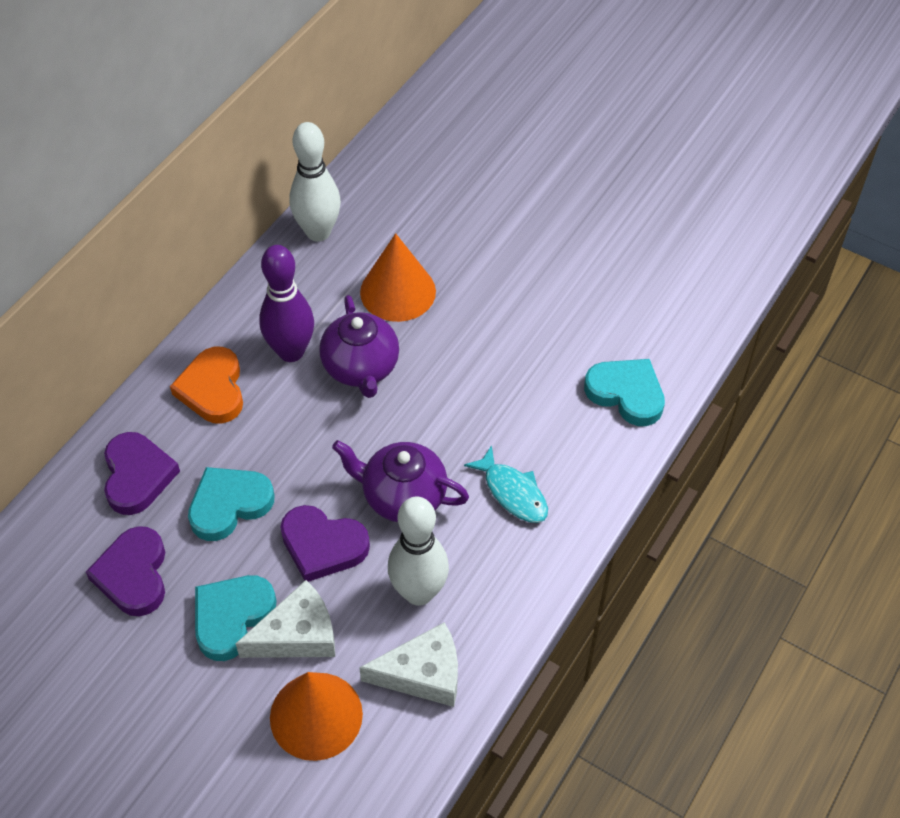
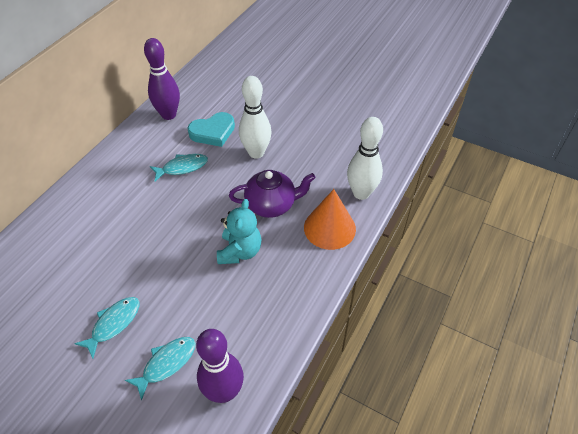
orange cone: [270,672,363,761] [360,233,436,322] = 2 -> [304,189,356,250] = 1
orange heart: [170,347,243,424] = 1 -> none = 0
purple bowling pin: [259,245,314,362] = 1 -> [144,38,180,120] [196,329,244,403] = 2
purple heart: [86,526,165,616] [104,432,180,515] [281,505,370,582] = 3 -> none = 0
purple teapot: [319,295,399,398] [332,440,469,522] = 2 -> [229,170,315,218] = 1
turquoise fish: [464,445,548,523] = 1 -> [75,297,140,359] [125,337,196,401] [150,154,208,181] = 3
turquoise heart: [188,467,274,541] [195,575,277,661] [584,359,665,426] = 3 -> [187,112,235,147] = 1
turquoise teddy bear: none = 0 -> [217,199,261,264] = 1
white cheese: [236,580,335,658] [359,622,458,707] = 2 -> none = 0

